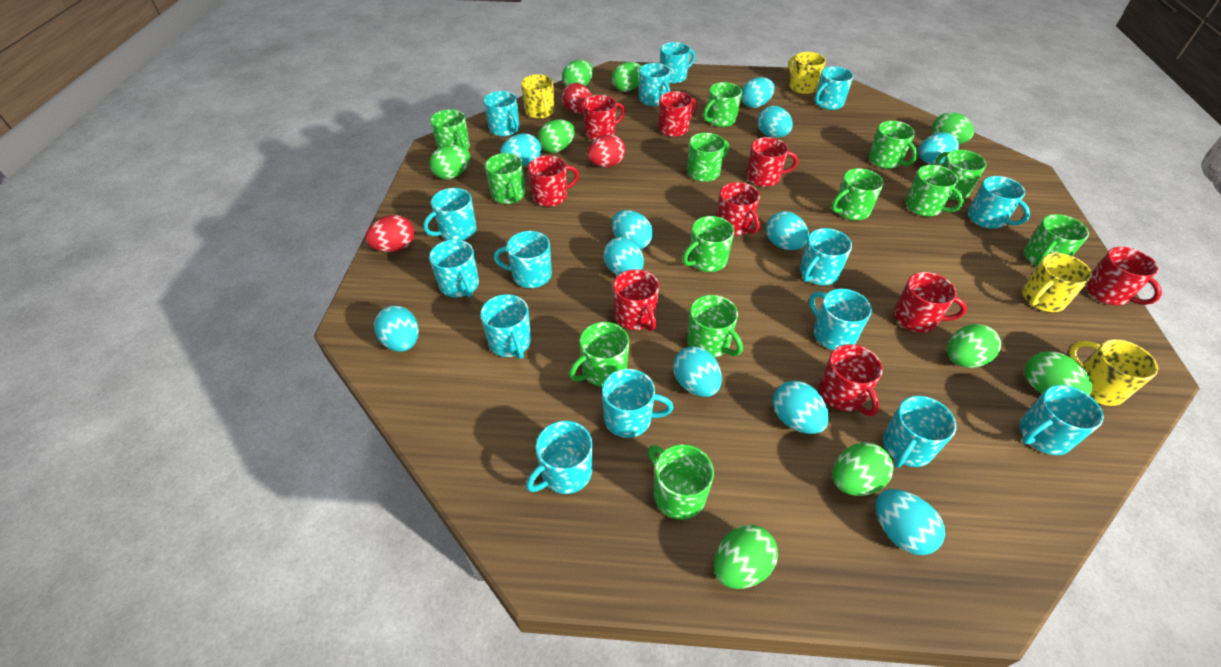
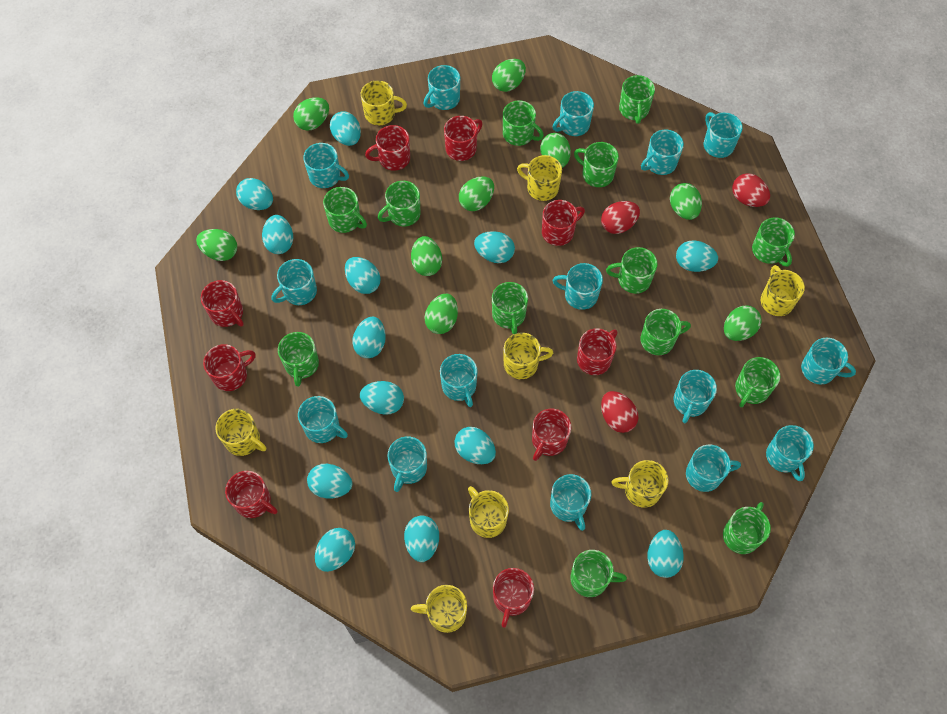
turquoise egg: [374,305,419,352] [500,133,541,166] [604,237,644,275] [612,210,653,249] [673,346,722,397] [741,77,775,108] [758,105,793,138] [766,211,809,250] [773,381,829,434] [876,489,945,555] [919,132,959,165] = 11 -> [236,178,273,210] [262,215,293,254] [307,464,352,498] [315,528,355,572] [330,111,361,146] [345,257,381,294] [352,317,386,358] [360,381,404,415] [404,515,439,562] [455,427,496,464] [474,231,515,263] [647,530,684,578] [676,240,718,272] = 13
yellow mug: [521,74,554,119] [789,52,826,94] [1022,253,1092,312] [1069,339,1158,406] = 4 -> [215,409,266,456] [361,80,407,125] [411,585,467,633] [468,486,509,538] [504,333,553,379] [517,155,562,201] [612,460,669,508] [761,265,805,316] = 8

